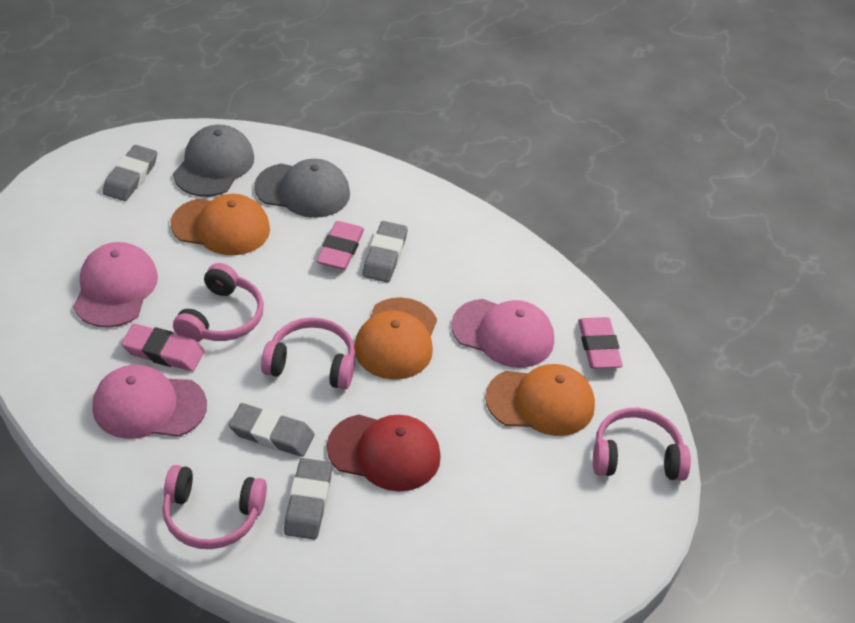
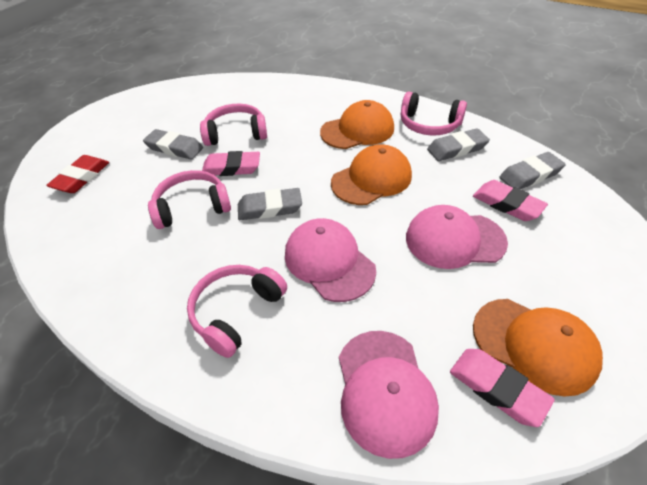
grey cap: [173,125,254,197] [254,159,350,218] = 2 -> none = 0
red cap: [327,415,441,491] = 1 -> none = 0
red eraser: none = 0 -> [46,155,109,193] = 1

